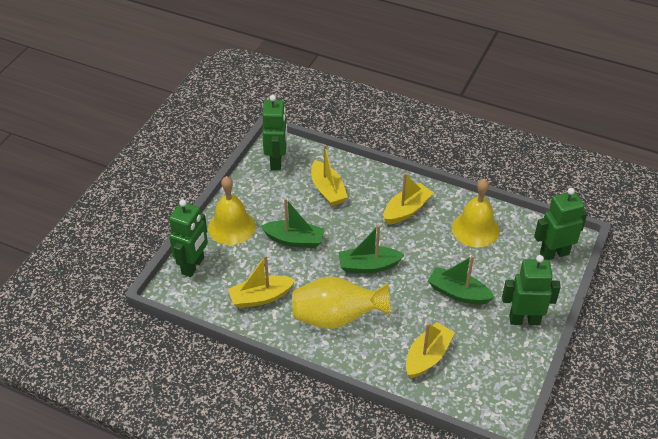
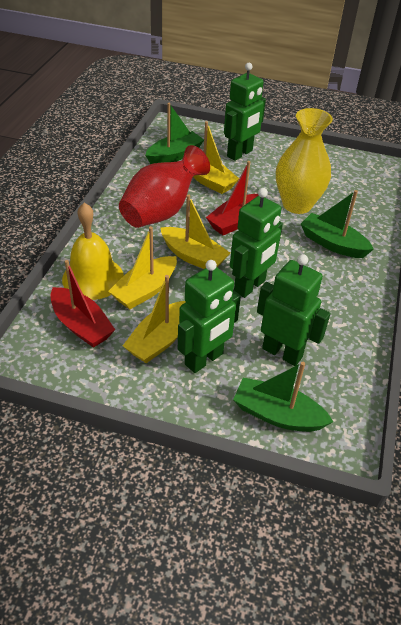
red boat: none = 0 -> [50,260,115,348] [206,161,259,235] = 2
red vase: none = 0 -> [119,145,210,228] = 1
yellow bell: [208,176,256,245] [452,179,500,247] = 2 -> [62,203,124,300] = 1

